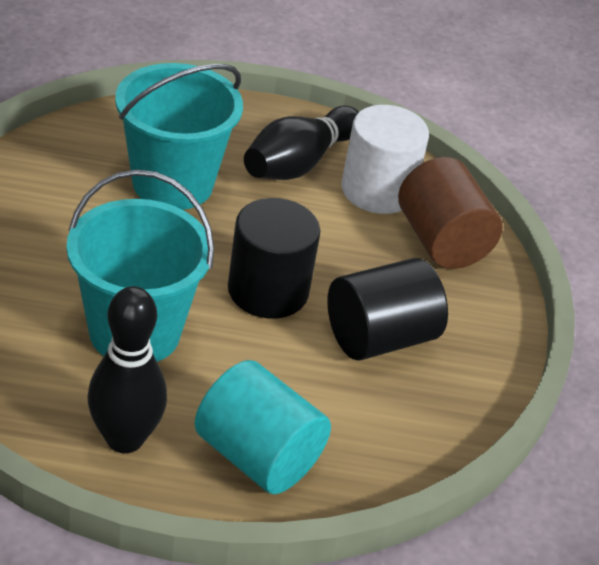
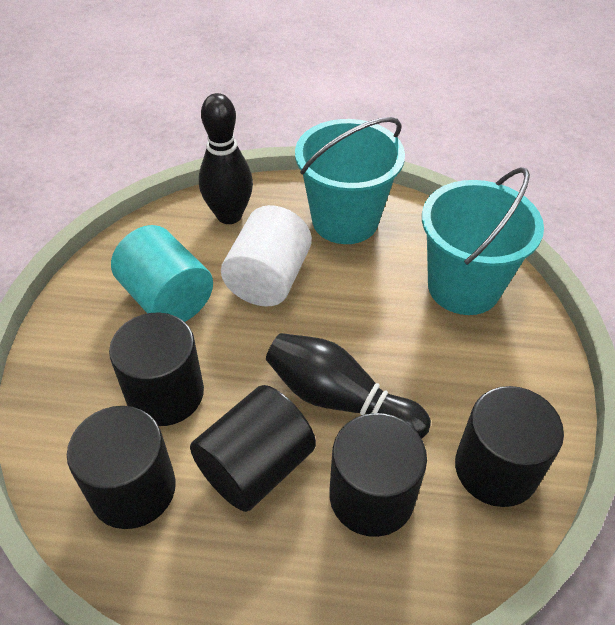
black cylinder: [228,198,320,318] [327,258,448,361] = 2 -> [67,406,176,529] [109,313,204,426] [190,385,316,512] [329,413,427,537] [455,386,564,507] = 5
brown cylinder: [398,157,503,269] = 1 -> none = 0

